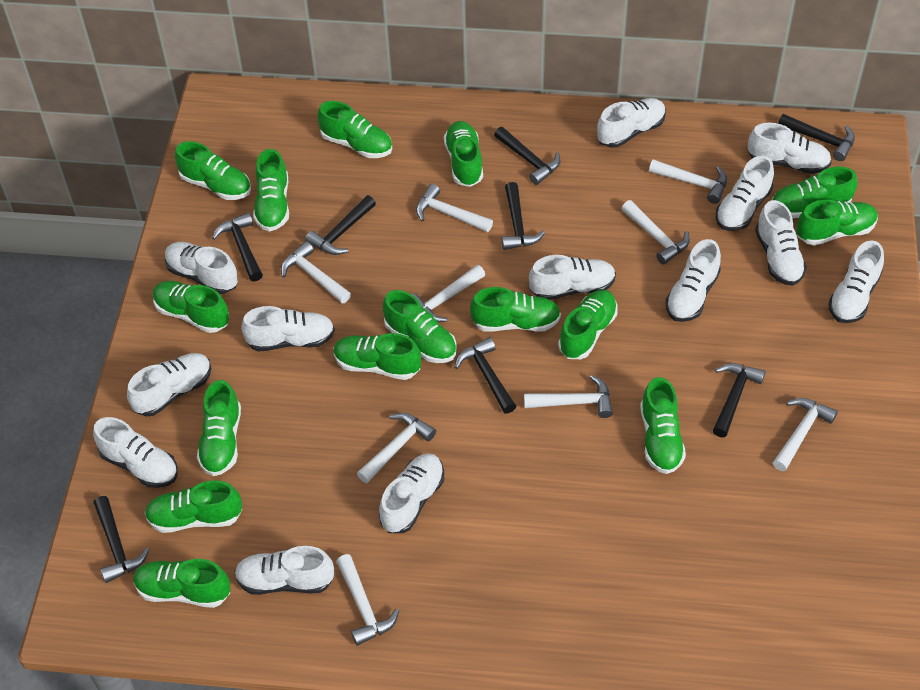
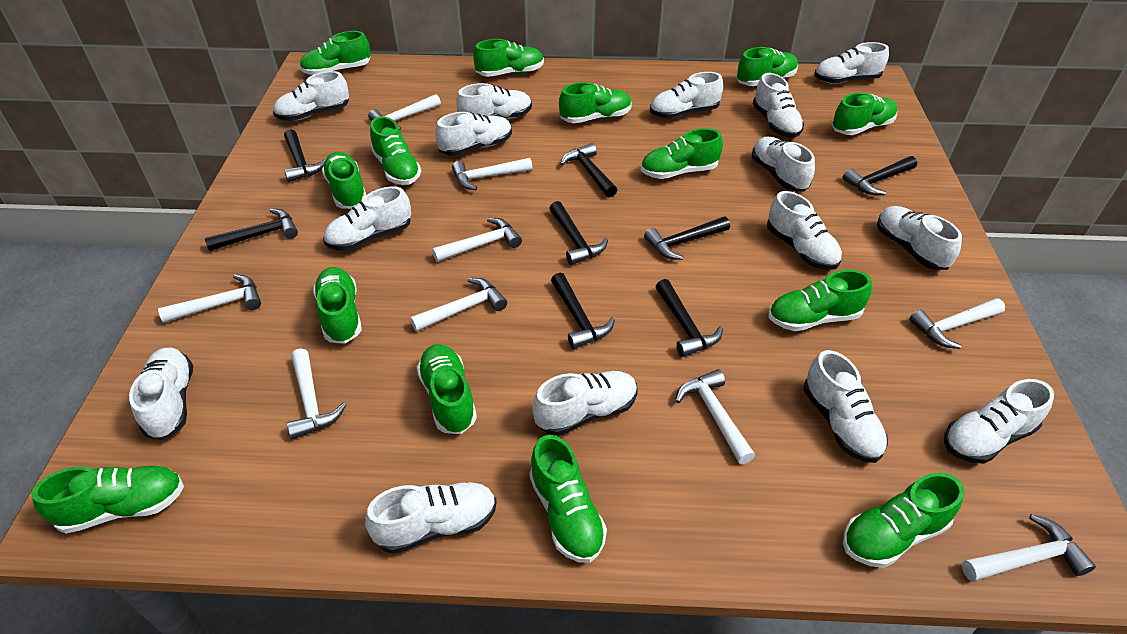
green shoe: [133,559,230,608] [145,480,242,533] [153,281,229,333] [175,141,251,200] [197,380,241,476] [253,149,289,232] [317,101,392,158] [334,333,421,380] [383,290,457,363] [444,121,483,187] [470,287,561,332] [558,290,618,359] [640,377,686,474] [772,167,858,218] [796,200,878,245] = 15 -> [31,466,184,533] [299,31,371,75] [313,267,362,344] [322,152,366,209] [370,116,421,185] [417,344,477,434] [473,39,544,77] [529,435,607,563] [559,82,632,123] [641,128,723,179] [736,47,798,86] [768,270,872,331] [832,93,897,135] [843,473,964,568] = 14
white shoe: [93,417,178,488] [127,353,211,416] [165,242,238,294] [234,546,334,595] [241,306,335,352] [379,453,444,533] [529,255,616,300] [597,98,666,148] [665,239,721,322] [716,156,774,231] [748,123,832,174] [755,200,807,286] [828,240,884,323] = 13 -> [129,348,193,440] [273,71,349,121] [323,187,411,251] [365,482,497,554] [435,112,512,156] [456,83,532,119] [532,371,638,436] [650,72,723,119] [752,137,815,192] [753,73,804,138] [767,191,842,270] [803,350,888,463] [814,42,889,84] [877,206,962,270] [944,379,1054,464] = 15

